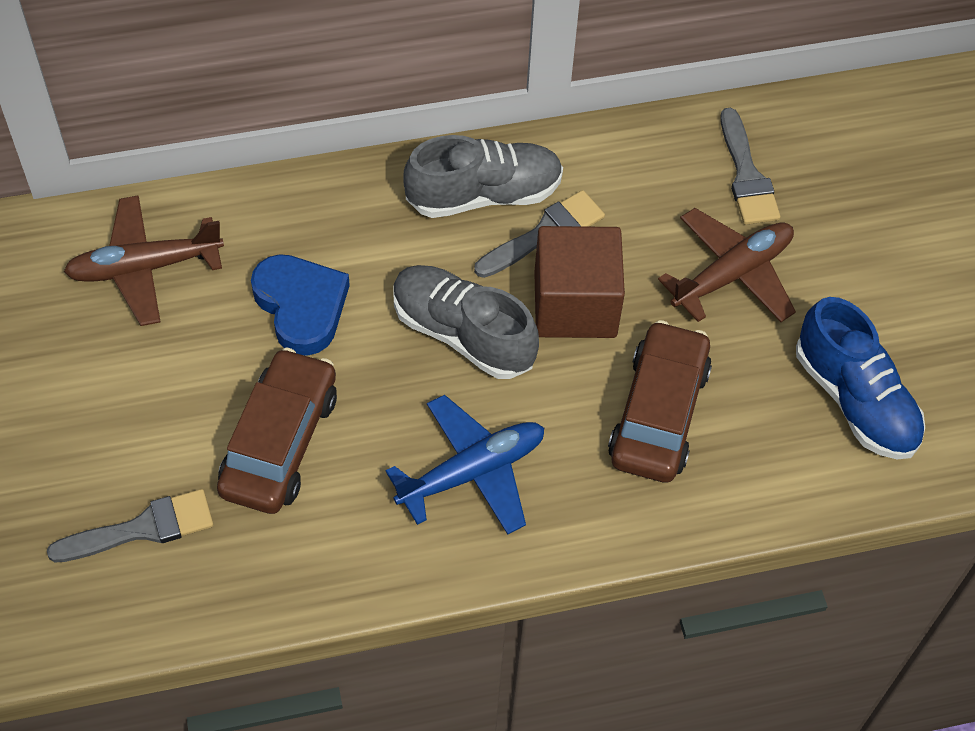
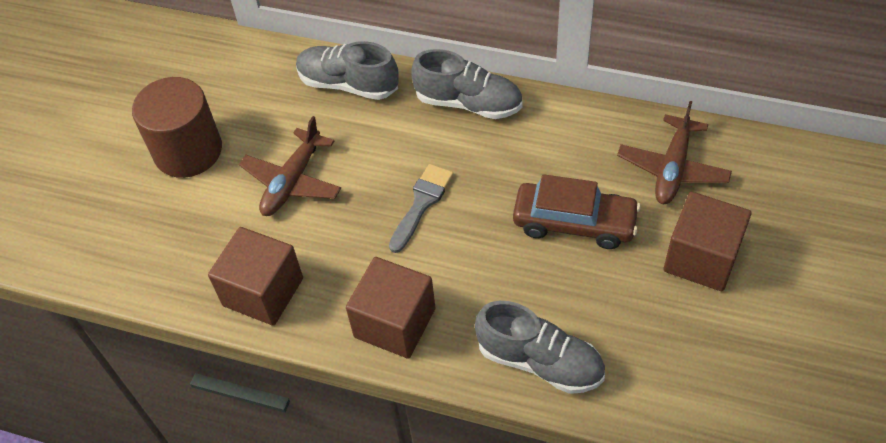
blue heart: [251,254,350,356] = 1 -> none = 0
blue plane: [386,395,544,534] = 1 -> none = 0
blue shoe: [796,297,925,459] = 1 -> none = 0
brown car: [217,348,337,514] [608,320,712,482] = 2 -> [513,174,641,249] = 1
brown cube: [534,226,625,338] = 1 -> [208,227,303,326] [346,257,436,359] [663,192,752,291] = 3
brown cylinder: none = 0 -> [132,77,222,178] = 1
grey brush: [47,489,214,562] [474,190,605,278] [721,108,780,225] = 3 -> [389,164,454,253] = 1
grey shoe: [393,265,539,379] [404,135,563,218] = 2 -> [296,41,399,100] [411,49,523,119] [475,301,605,394] = 3

